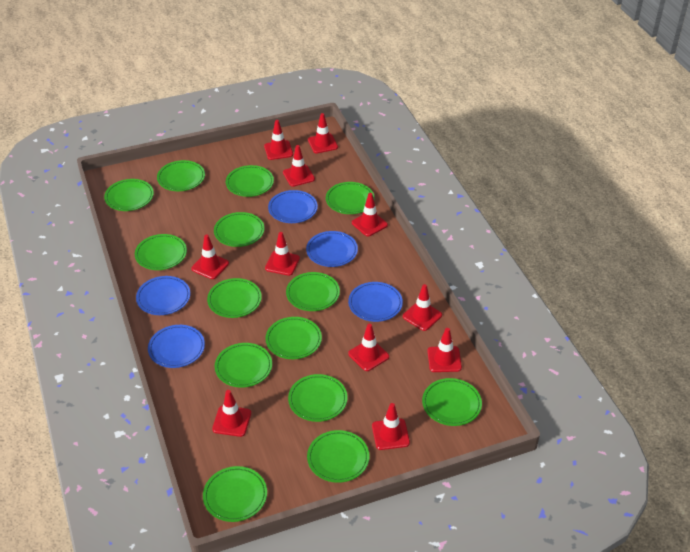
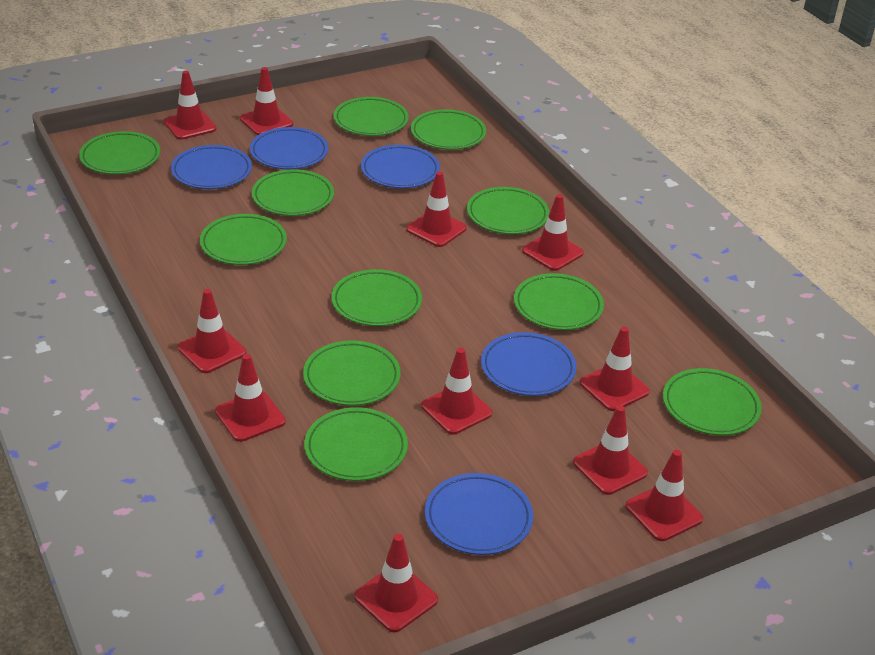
green plate: [104,179,154,211] [135,234,187,270] [157,160,205,191] [203,466,267,522] [207,278,262,318] [214,212,265,247] [215,343,272,388] [226,165,274,197] [265,317,322,359] [286,272,340,311] [288,374,348,422] [307,430,369,483] [326,182,375,214] [422,378,482,426] = 14 -> [79,131,160,175] [200,214,287,265] [252,169,334,216] [303,340,401,406] [304,407,408,481] [331,269,422,326] [334,97,409,136] [411,109,486,150] [467,187,549,234] [514,273,604,330] [663,368,762,435] = 11

